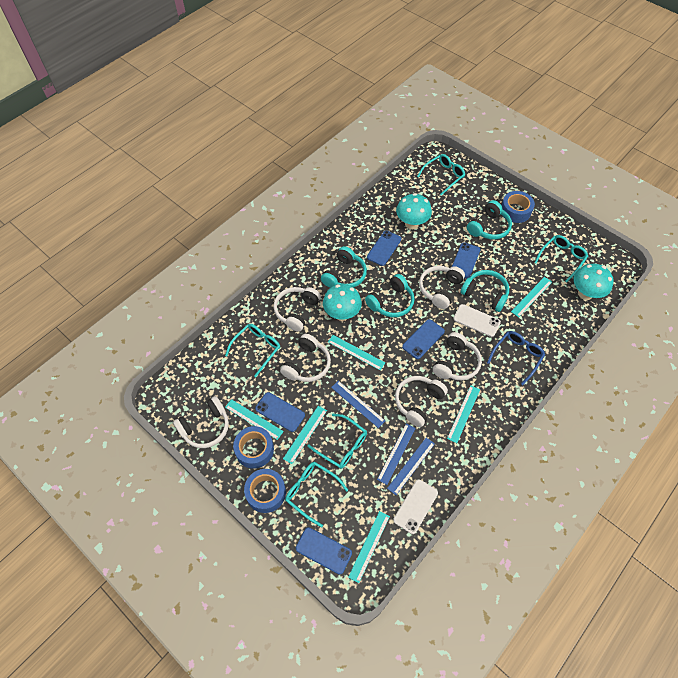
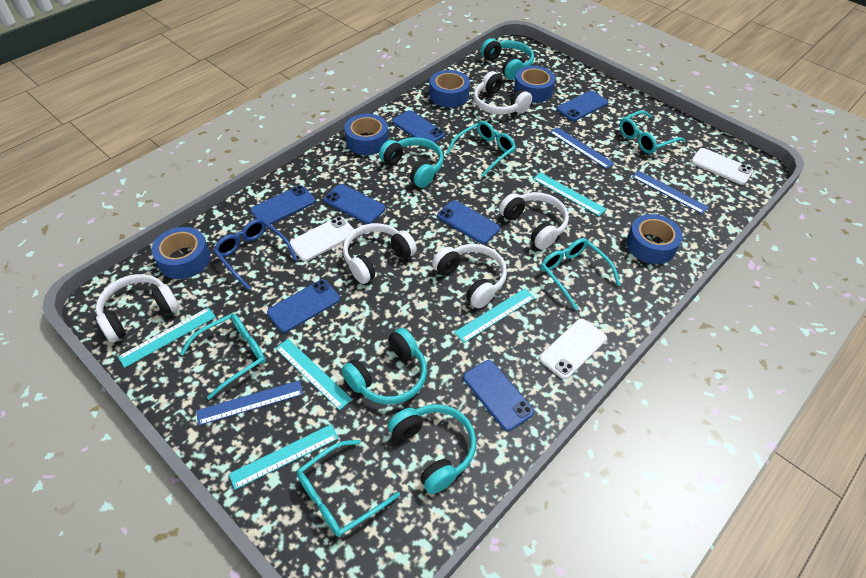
blue phone: [255,392,305,432] [296,527,352,575] [367,231,402,266] [402,319,445,359] [452,242,480,279] = 5 -> [250,185,315,225] [267,280,340,333] [324,184,386,224] [392,110,445,142] [437,200,500,244] [463,360,534,431] [557,91,608,121] = 7
blue tape: [233,426,274,469] [244,469,286,513] [501,191,535,223] = 3 -> [152,227,211,279] [345,114,389,155] [430,70,470,108] [514,66,555,103] [627,214,683,264] = 5
turquoise mushroom: [323,284,362,321] [396,193,432,229] [574,264,614,300] = 3 -> none = 0
turquoise ruler: [225,399,284,440] [283,406,327,464] [328,335,385,370] [348,511,390,583] [447,385,480,443] [511,277,552,317] = 6 -> [118,307,216,368] [229,424,339,490] [275,339,352,410] [454,288,535,343] [533,172,606,216] = 5
white headphones: [173,396,229,448] [274,287,321,332] [280,334,331,382] [395,376,448,427] [419,266,465,309] [433,332,482,380] = 6 -> [96,274,179,342] [343,223,417,284] [432,244,507,308] [473,71,532,115] [499,192,569,250] = 5
white phone: [393,480,438,534] [453,304,501,337] = 2 -> [290,216,355,261] [539,319,607,379] [691,148,753,185] = 3

